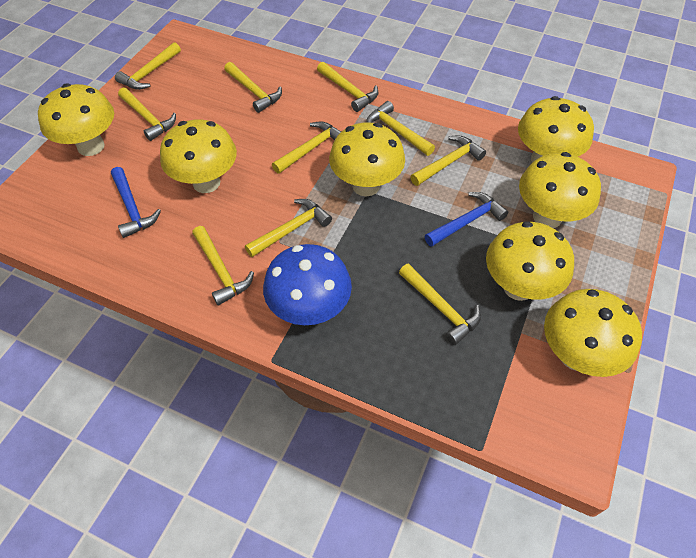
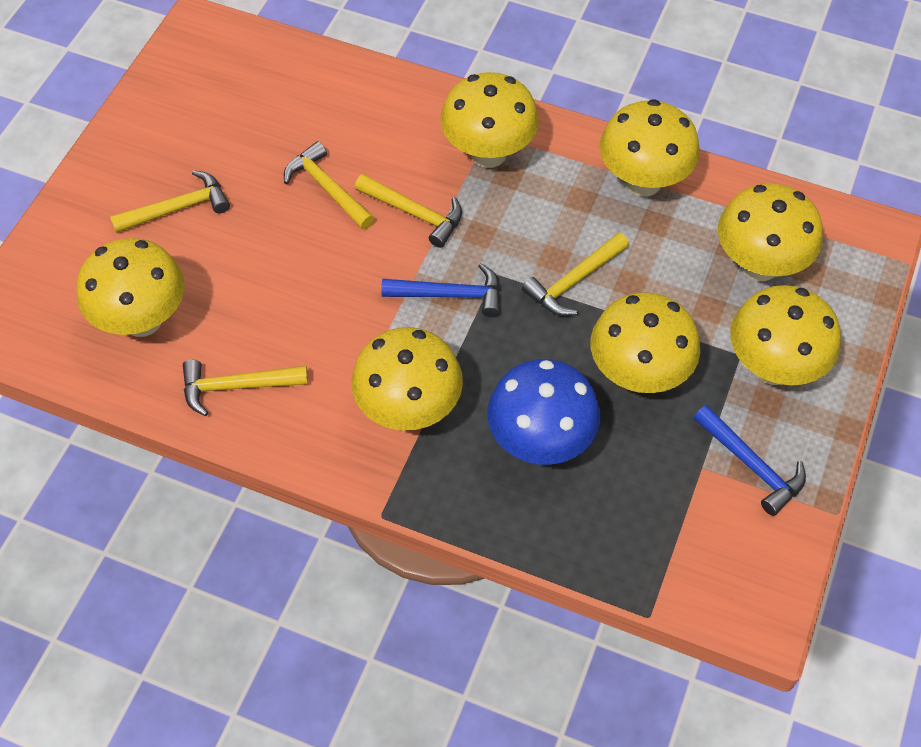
yellow hammer: [115,42,181,90] [118,88,176,141] [192,226,254,305] [224,62,282,113] [245,199,332,257] [272,122,341,174] [317,62,379,112] [366,101,435,156] [399,264,481,345] [410,135,486,186] = 10 -> [110,170,230,233] [183,360,308,416] [284,141,375,230] [355,174,462,248] [522,233,629,316] = 5

